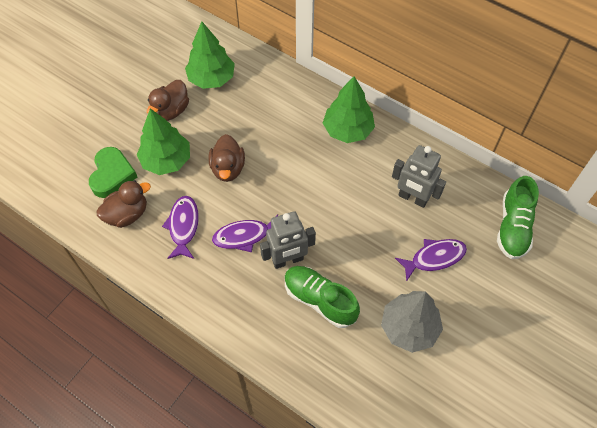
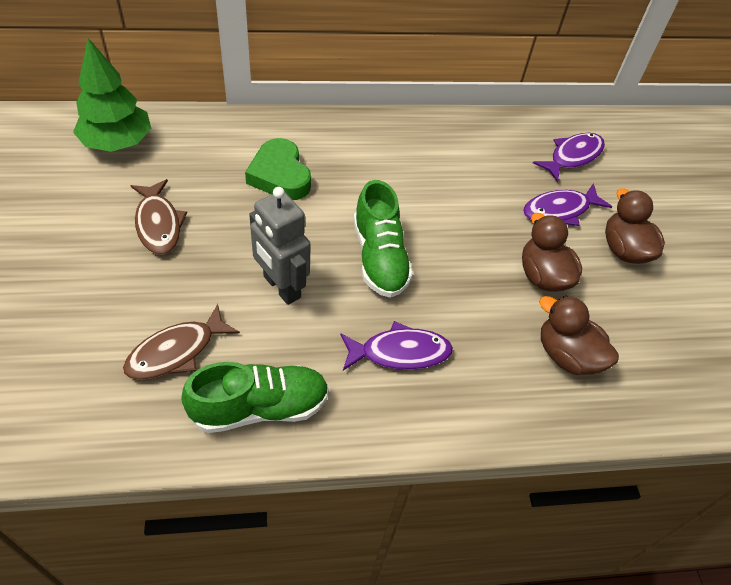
brown fish: none = 0 -> [123,304,240,380] [130,179,187,255] = 2
green tree: [137,108,190,175] [185,21,235,89] [323,76,375,143] = 3 -> [73,38,151,152] = 1
grey robot: [260,211,316,269] [392,145,446,208] = 2 -> [249,187,311,305] = 1
grey tree: [381,291,443,353] = 1 -> none = 0

